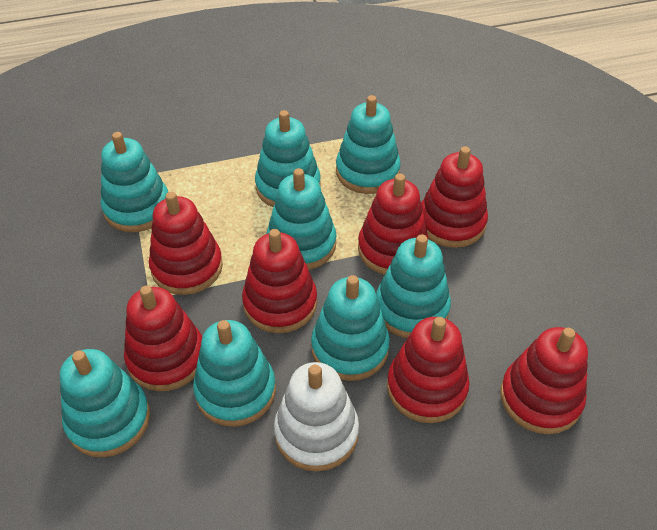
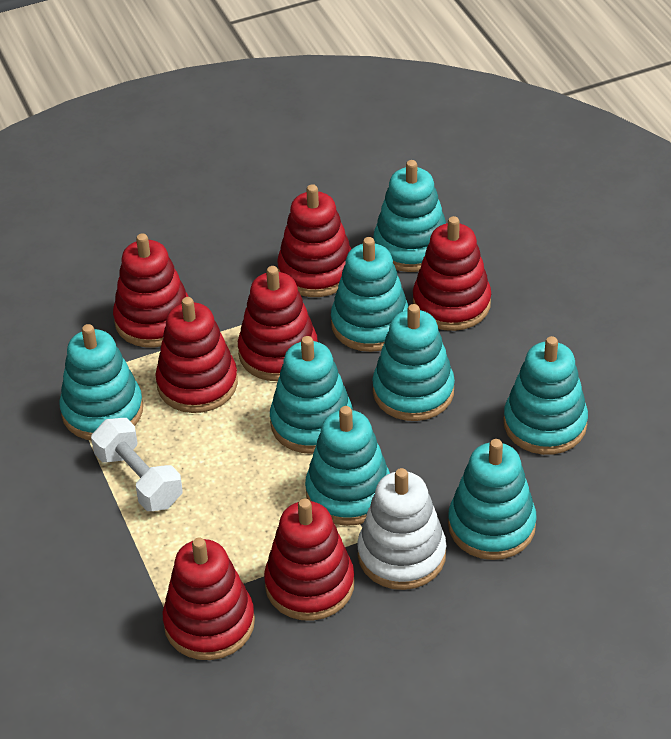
white dumbbell: none = 0 -> [91,418,183,511] = 1

